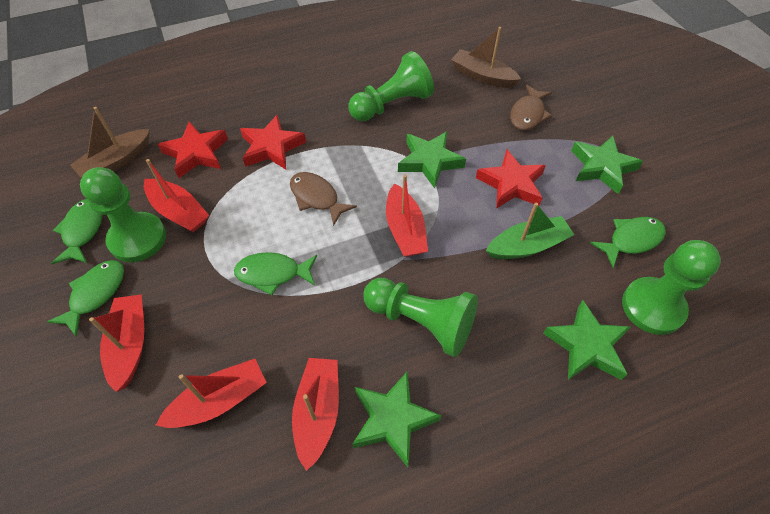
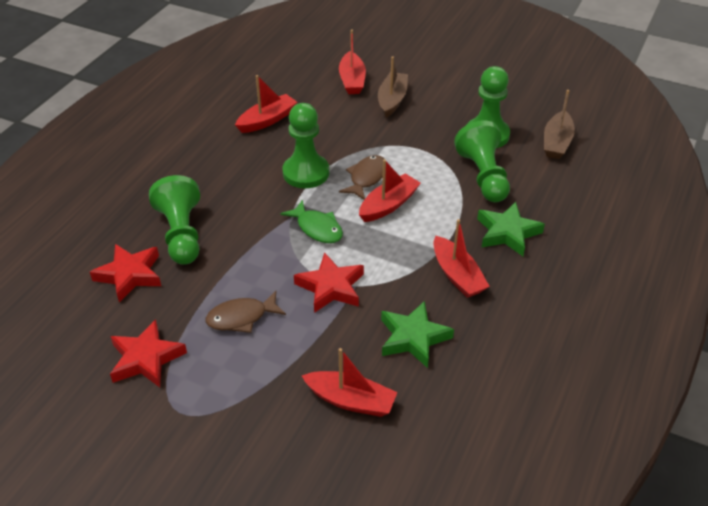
green boat: [486,203,574,259] = 1 -> none = 0
green fish: [47,260,124,337] [52,199,102,264] [234,252,317,295] [590,217,666,268] = 4 -> [280,200,343,243] = 1
green star: [352,371,442,467] [398,131,466,189] [543,300,631,380] [571,136,643,194] = 4 -> [381,301,454,368] [477,202,545,256] = 2

